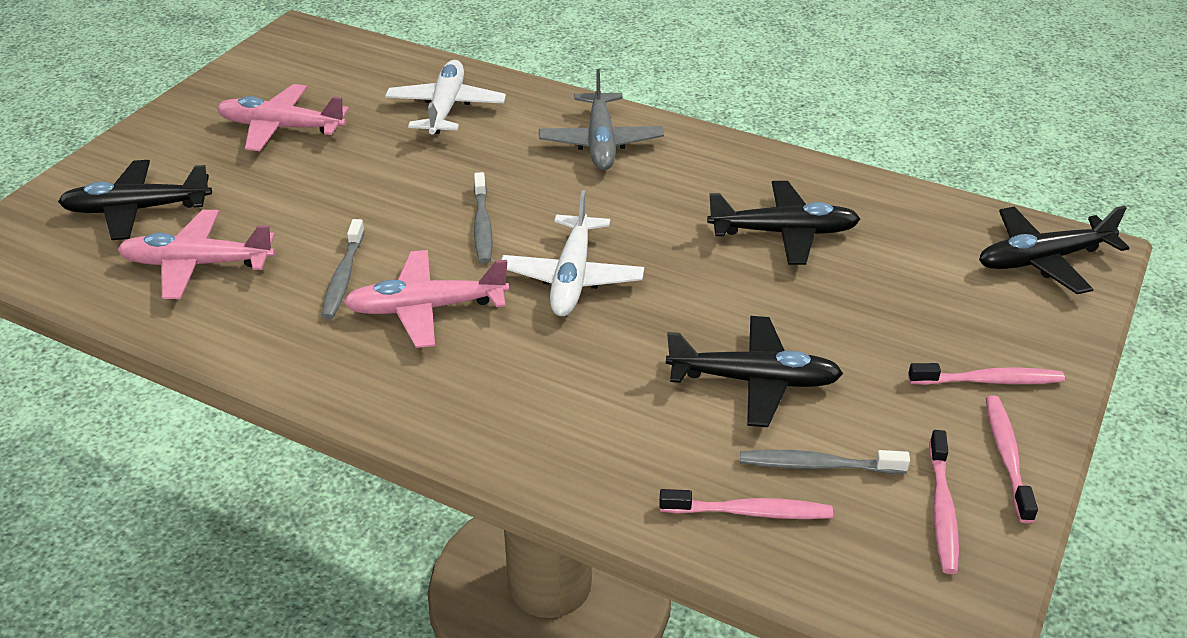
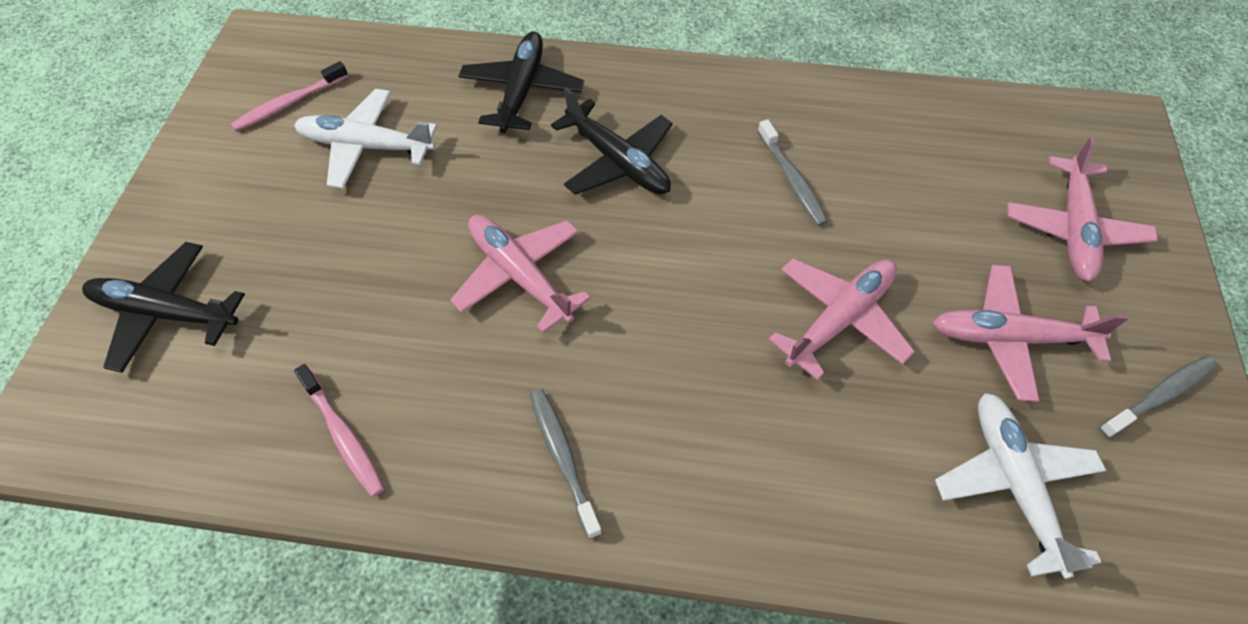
black plane: [58,160,212,240] [666,316,843,427] [707,181,860,265] [979,206,1129,294] = 4 -> [82,242,245,373] [459,32,584,133] [551,87,673,195] = 3
grey plane: [539,69,664,170] = 1 -> none = 0
pink plane: [117,210,275,299] [217,84,349,151] [343,250,509,348] = 3 -> [450,215,591,333] [768,258,915,380] [933,265,1129,402] [1007,137,1158,281] = 4
pink toothbrush: [659,489,833,519] [908,363,1065,385] [929,430,959,574] [986,395,1038,523] = 4 -> [231,61,349,131] [294,364,385,497] = 2

